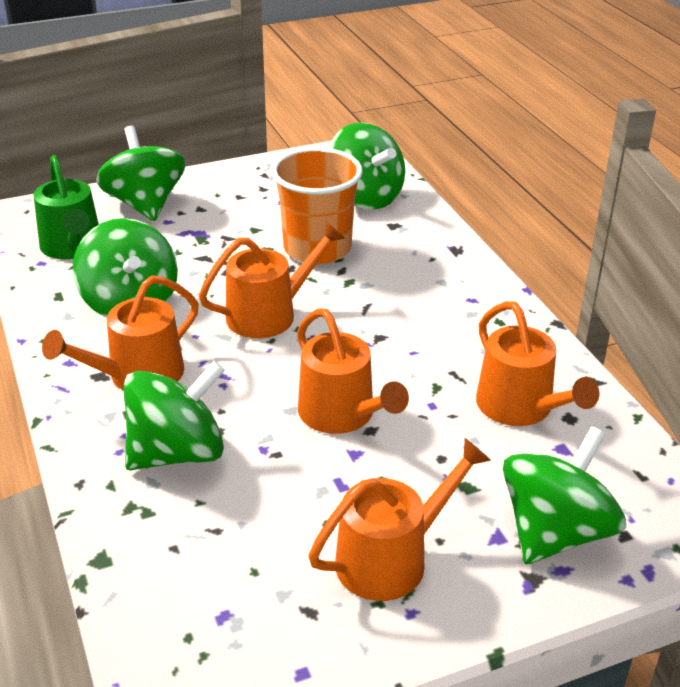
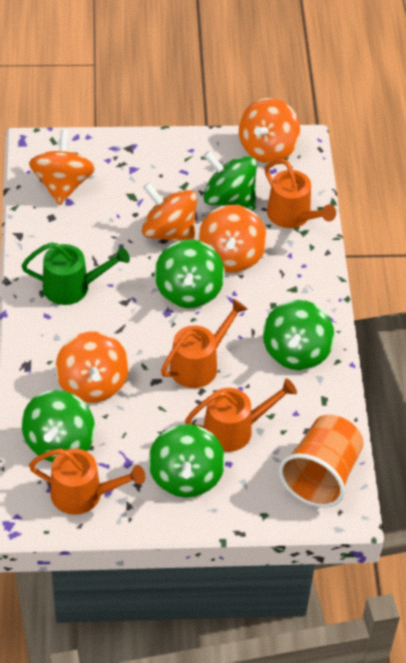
orange spinning top: none = 0 -> [29,129,95,205] [56,331,129,403] [142,183,197,242] [198,205,267,273] [239,98,300,163] = 5
orange watering can: [42,275,199,390] [199,221,345,338] [297,309,409,434] [308,438,491,601] [476,301,600,426] = 5 -> [29,449,145,515] [161,299,248,388] [185,378,297,452] [265,159,336,228] = 4

